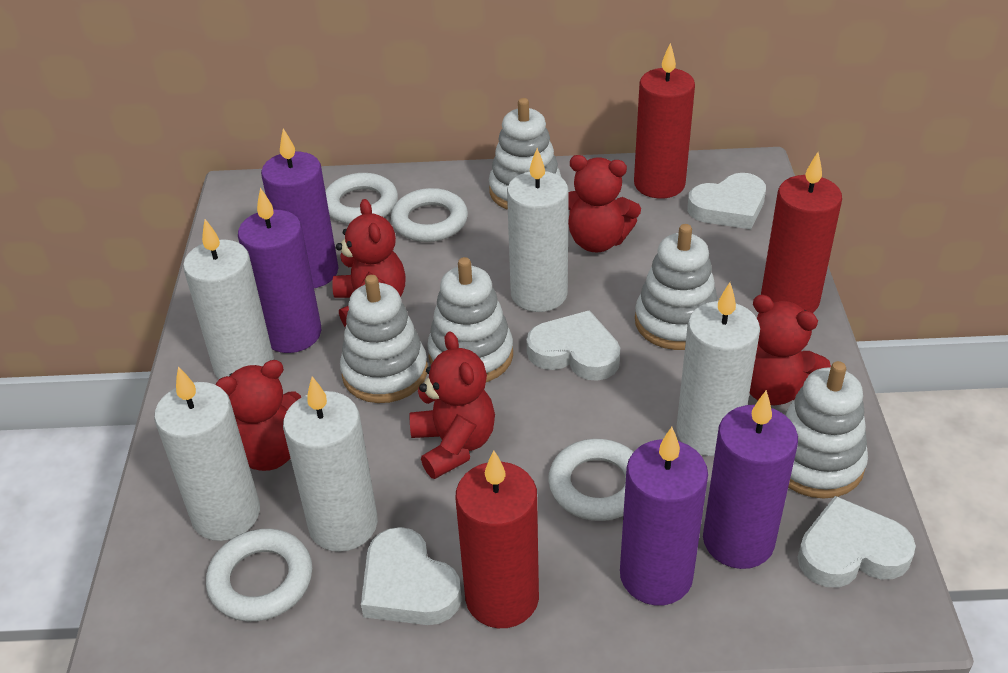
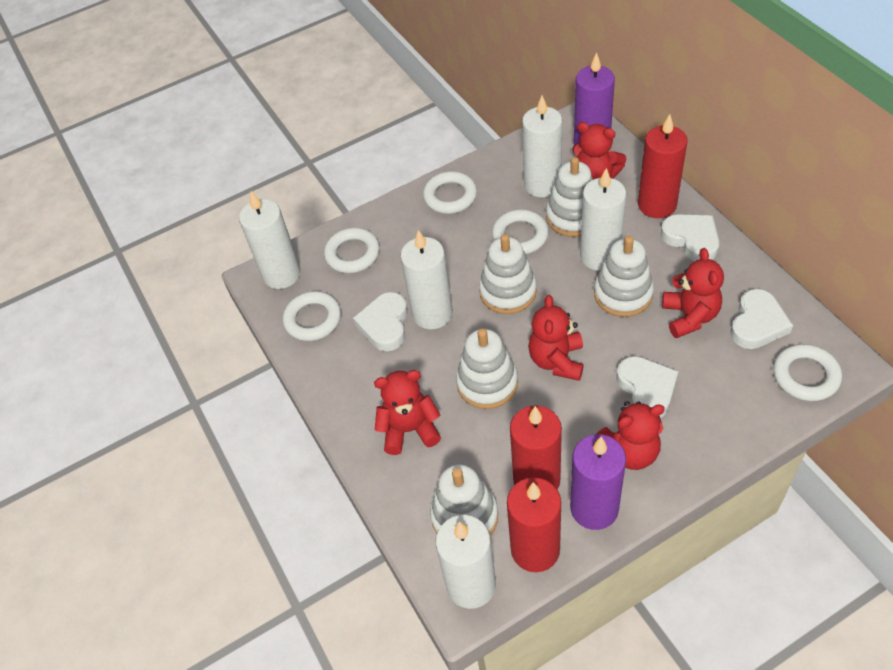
purple candle: [238,188,321,353] [261,129,338,288] [620,427,708,605] [703,390,798,569] = 4 -> [570,434,626,530] [574,52,615,145] = 2
white ring: [206,529,312,622] [325,173,398,224] [391,188,468,242] [548,439,634,521] = 4 -> [283,291,341,341] [324,228,380,273] [423,171,477,214] [492,209,549,254] [773,344,842,401] = 5

